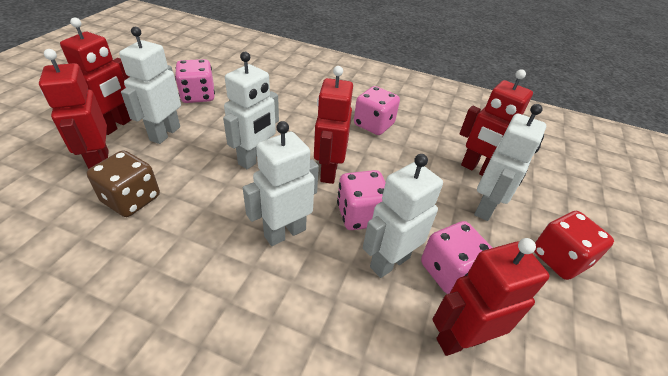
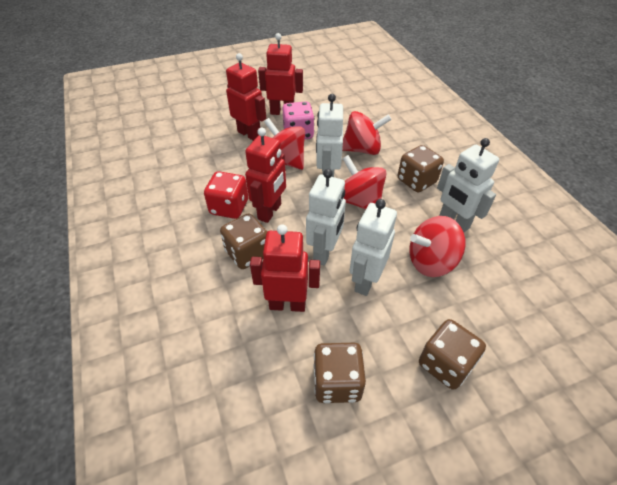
brown dice: [87,150,160,217] = 1 -> [220,213,267,269] [313,343,366,403] [398,145,444,192] [419,319,486,390] = 4
pink dice: [175,59,215,103] [337,170,386,230] [354,86,400,135] [421,221,493,294] = 4 -> [282,102,314,139] = 1
red robot: [39,49,109,169] [60,17,131,135] [314,66,353,184] [432,238,550,356] [460,69,533,176] = 5 -> [226,53,266,141] [245,128,286,223] [250,224,320,312] [258,33,303,115] = 4
red spinning top: none = 0 -> [264,118,305,170] [342,111,392,155] [342,155,387,210] [409,216,466,277] = 4
white robot: [119,27,181,144] [223,52,279,169] [243,121,319,246] [363,154,443,278] [474,104,546,221] = 5 -> [306,169,346,266] [316,94,343,177] [350,199,397,296] [437,138,499,232] = 4

